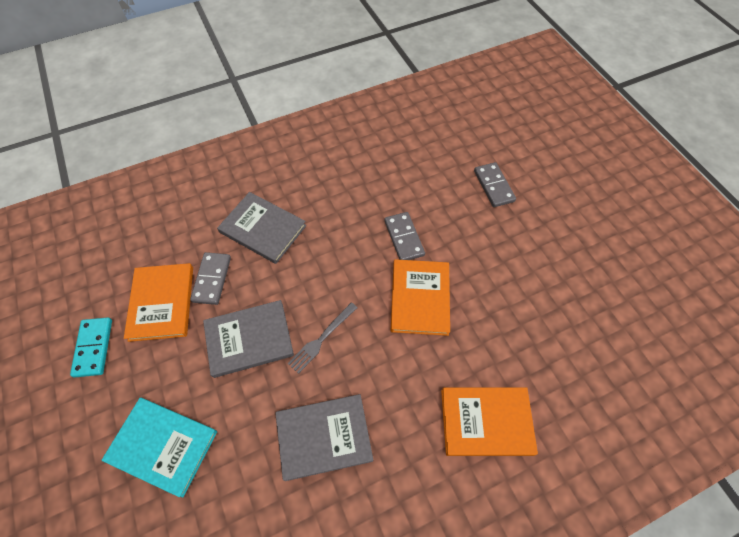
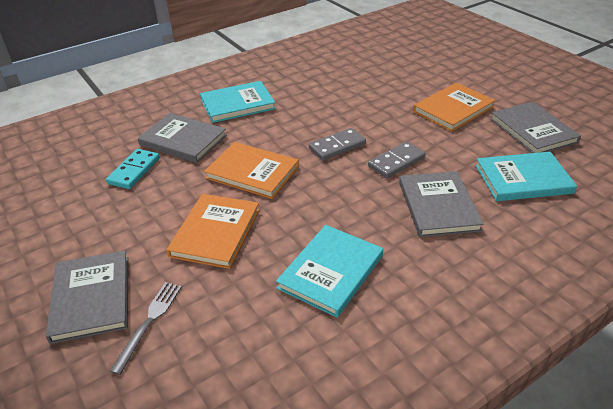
grey book: [203,300,294,378] [217,192,306,264] [275,394,373,481] = 3 -> [46,250,128,344] [138,113,227,163] [399,171,484,237] [490,102,581,153] = 4
grey domino: [190,252,231,305] [384,212,425,260] [474,162,516,207] = 3 -> [309,128,366,160] [368,142,425,178] = 2
turquoise book: [101,398,217,498] = 1 -> [200,81,276,123] [276,225,383,318] [476,152,577,201] = 3

